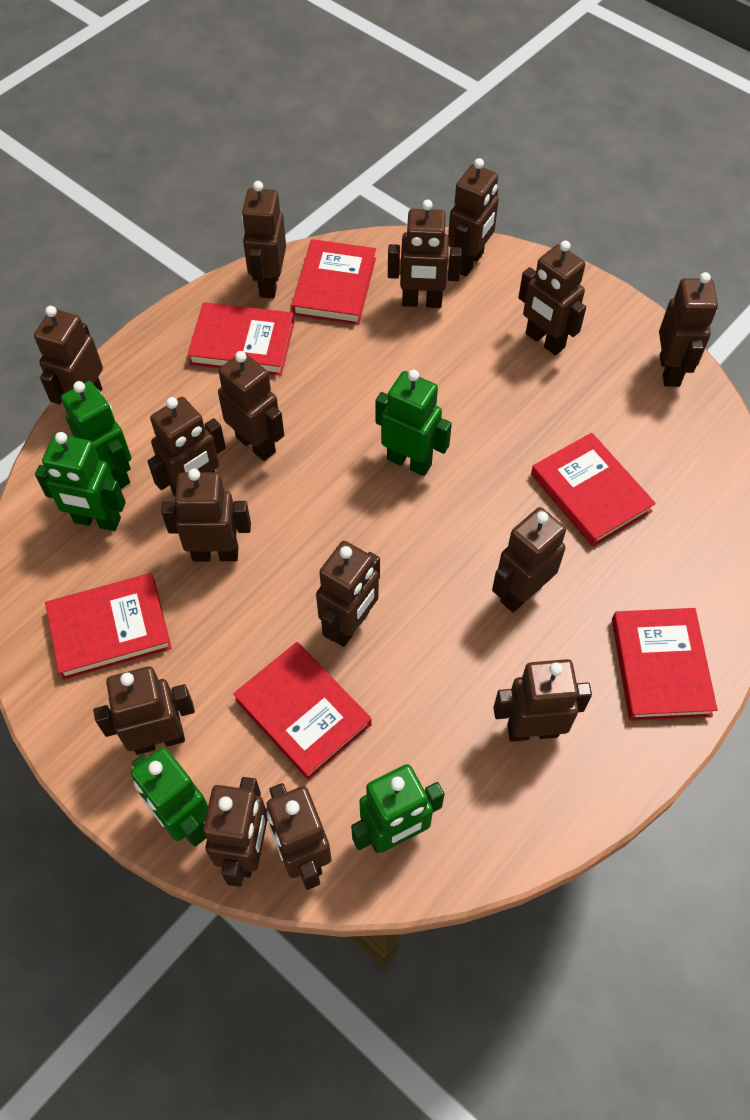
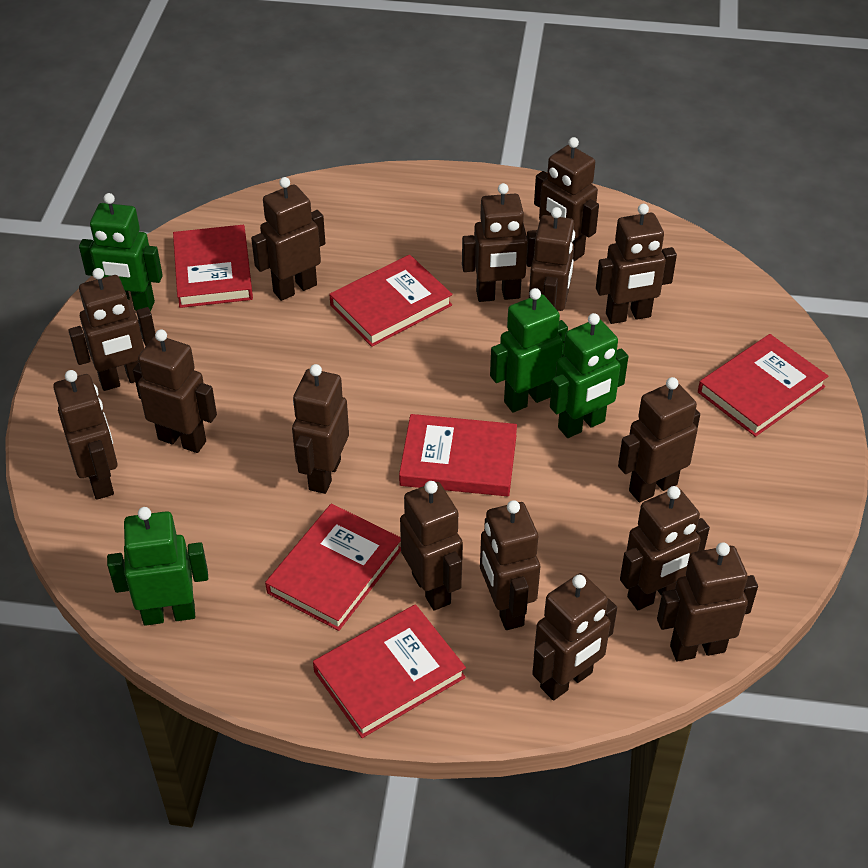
green robot: [35,432,126,531] [61,381,131,489] [131,747,208,847] [351,764,445,853] [376,370,452,476] = 5 -> [79,193,163,312] [107,507,208,626] [490,288,568,412] [550,313,628,438] = 4

